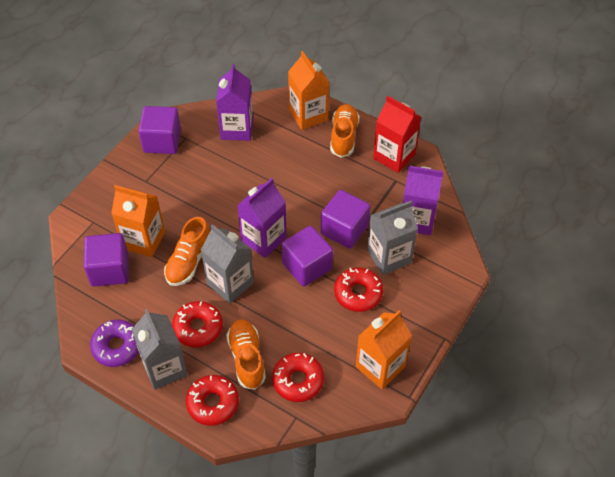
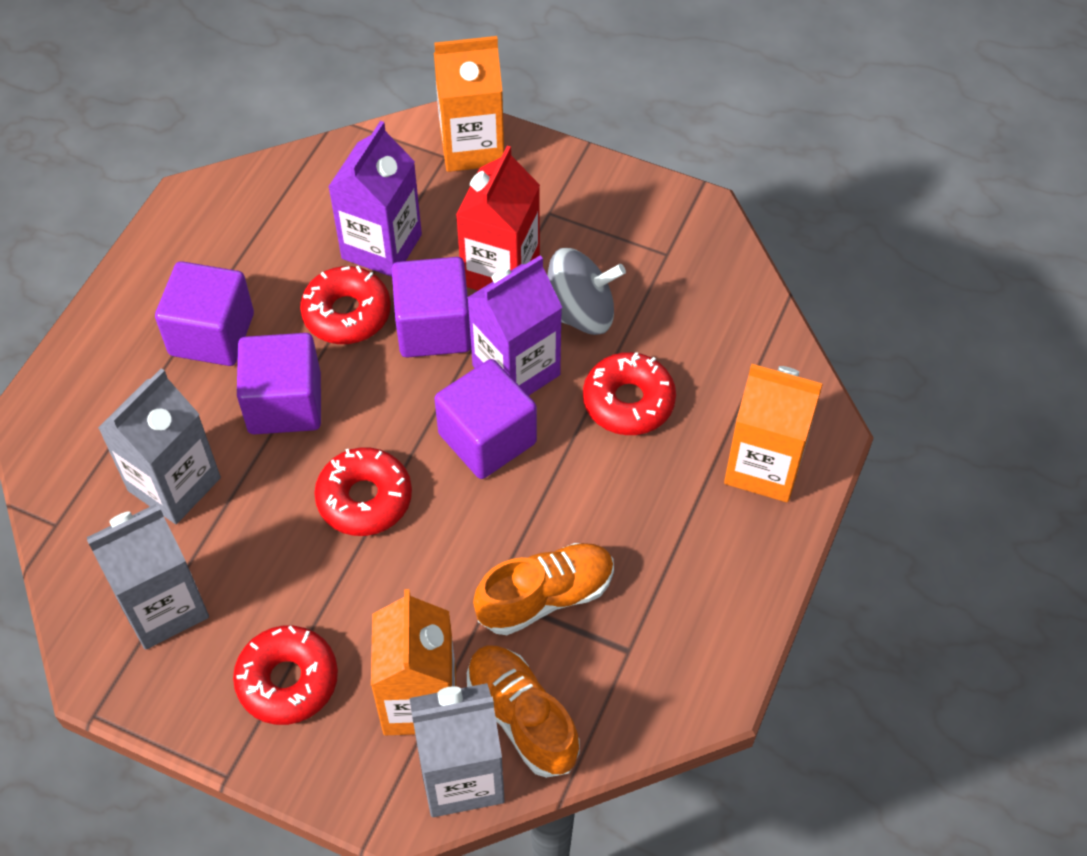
grey spinning top: none = 0 -> [547,248,626,335] = 1
orange shoe: [164,217,209,286] [226,320,266,390] [330,104,360,158] = 3 -> [467,645,580,778] [473,543,614,635] = 2
purple carton: [216,64,253,141] [237,178,287,258] [403,165,444,235] = 3 -> [328,121,422,277] [467,256,562,396] = 2
purple donut: [90,320,139,367] = 1 -> none = 0

